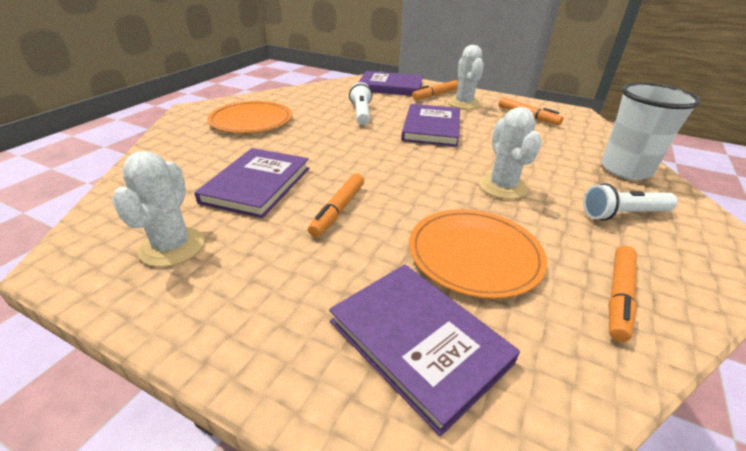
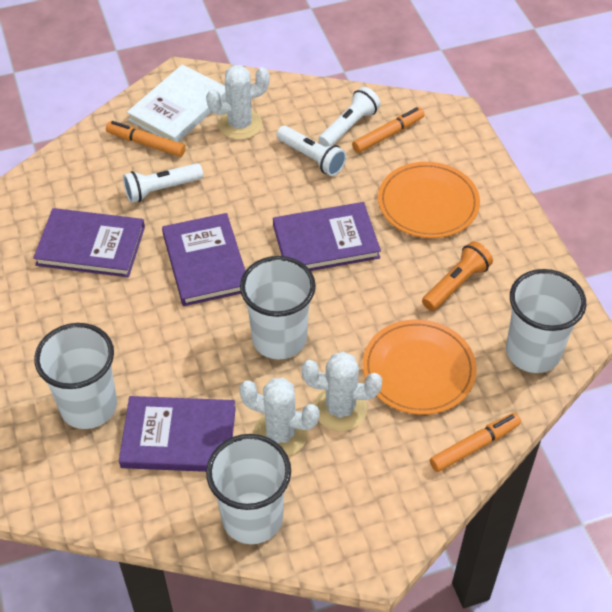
orange flashlight: none = 0 -> [422,241,493,311] = 1
orange marker: [308,173,364,237] [412,80,458,100] [498,97,563,125] [608,246,637,342] = 4 -> [106,121,186,157] [352,107,425,153] [430,413,521,472] = 3
white book: none = 0 -> [127,64,226,142] = 1
white cup: [601,82,701,180] = 1 -> [34,323,117,429] [206,434,291,544] [240,256,316,359] [506,269,586,373] = 4
white flashlight: [349,82,372,125] [583,183,678,221] = 2 -> [123,163,203,203] [277,126,347,176] [318,87,381,147] = 3

